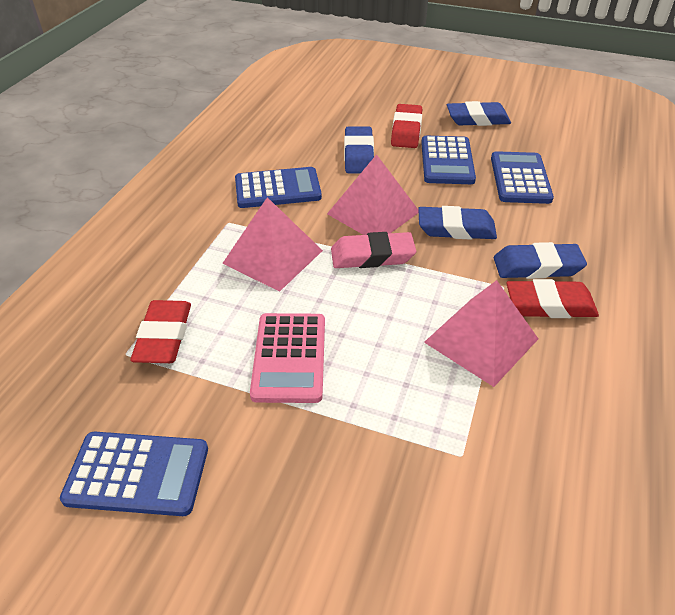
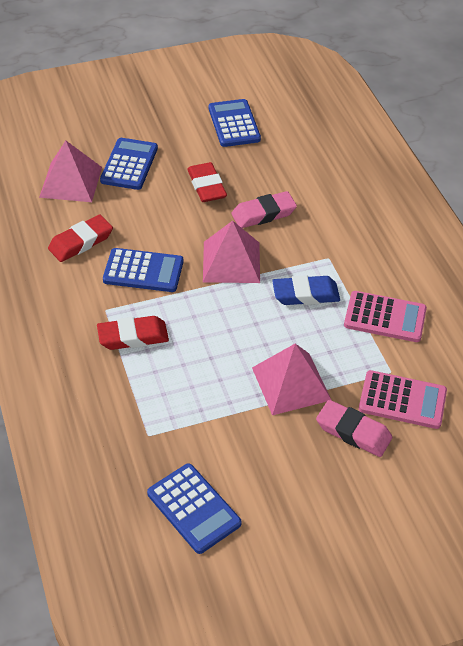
blue eraser: [344,126,374,173] [418,206,497,240] [447,101,511,126] [494,242,587,279] = 4 -> [272,275,340,305] = 1
pink calculator: [250,313,325,403] = 1 -> [344,291,427,342] [359,370,447,429] = 2
pink eraser: [331,232,416,268] = 1 -> [231,191,297,228] [316,400,392,457] = 2

